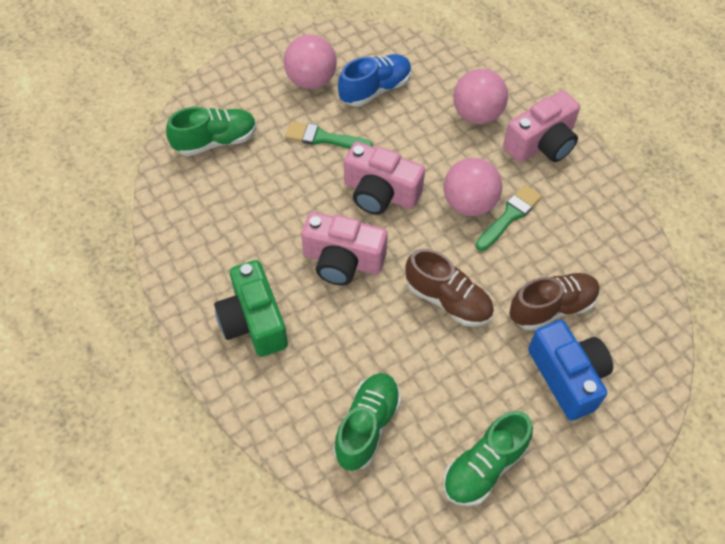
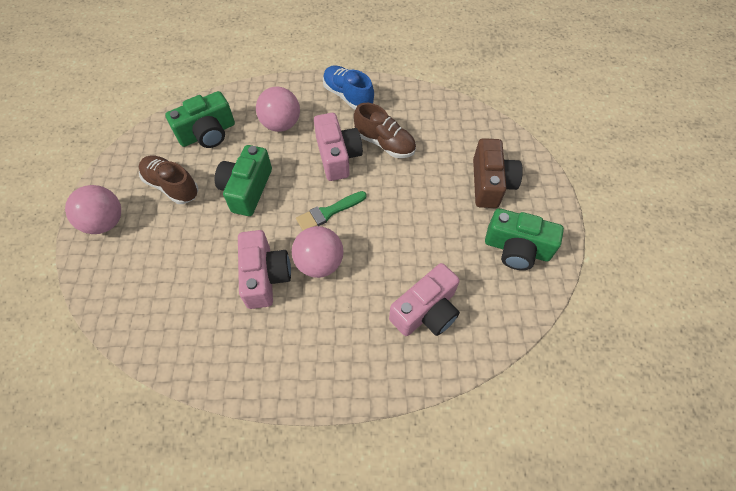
blue camera: [528,320,613,421] = 1 -> none = 0
brown camera: none = 0 -> [473,138,523,208] = 1
green brush: [285,121,373,149] [476,185,542,251] = 2 -> [296,191,367,230] = 1
green camera: [214,260,288,357] = 1 -> [165,91,235,148] [215,145,272,216] [485,208,564,270] = 3
green shoe: [166,107,257,156] [333,373,401,471] [443,411,533,507] = 3 -> none = 0

